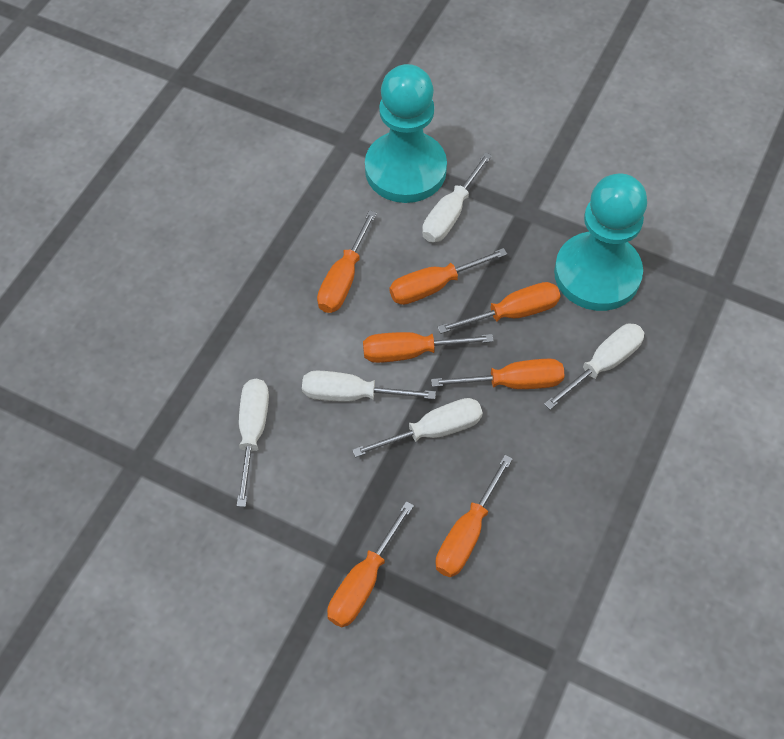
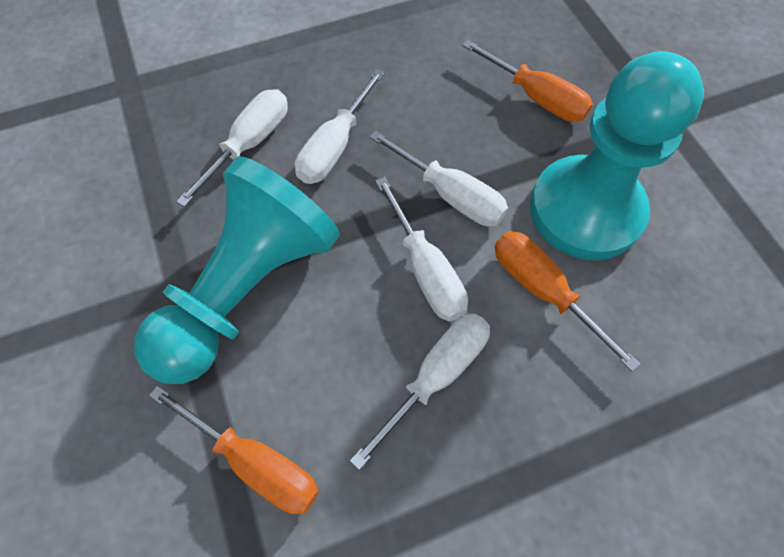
orange screwdriver: [317,210,377,313] [327,501,414,627] [363,332,494,363] [390,248,507,305] [431,359,565,389] [435,455,513,577] [438,282,561,334] = 7 -> [149,385,319,514] [462,40,593,122] [495,231,640,372] = 3

